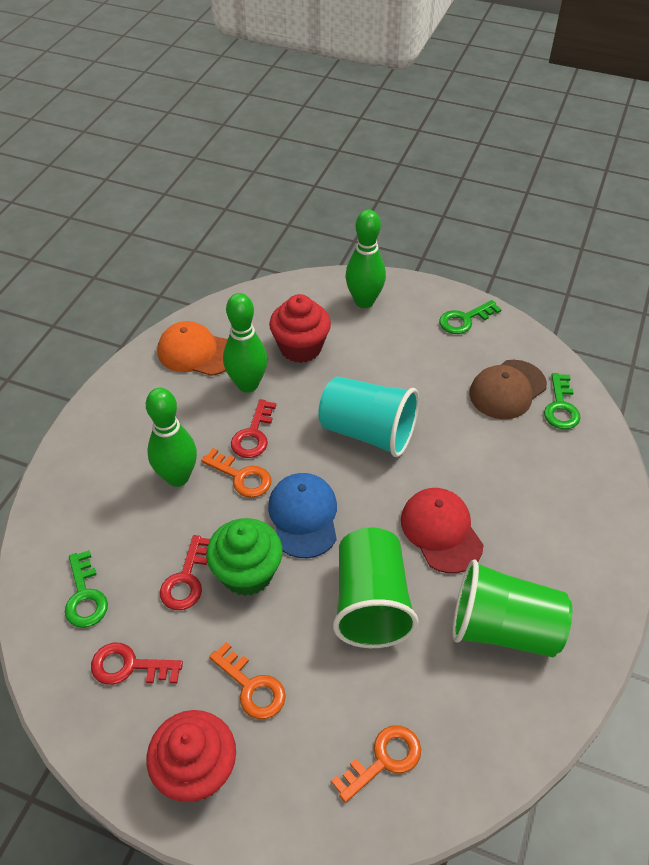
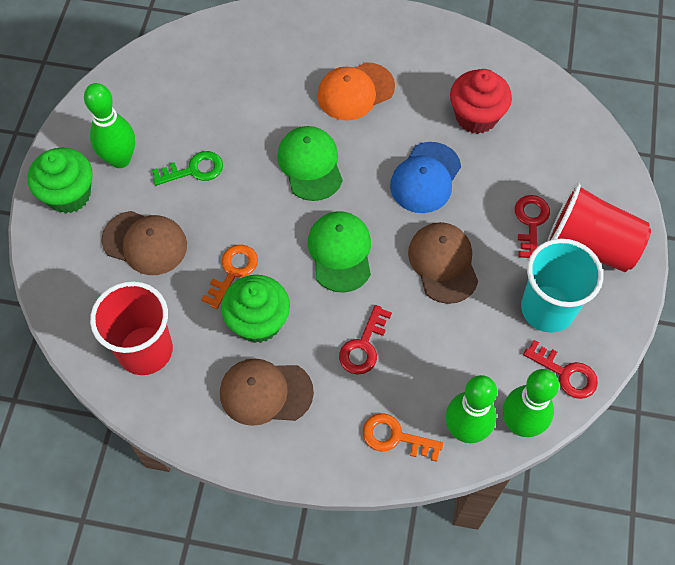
brown cap: [469,360,547,419] = 1 -> [101,211,187,275] [220,359,314,426] [408,222,478,304] = 3
green cap: none = 0 -> [277,126,343,201] [308,211,371,292] = 2
green cup: [333,527,419,648] [453,559,572,657] = 2 -> none = 0
green cupcake: [206,518,283,596] = 1 -> [28,148,92,214] [221,275,290,343] = 2
green key: [65,550,108,628] [439,300,502,334] [544,373,581,429] = 3 -> [152,151,223,186] = 1
orange key: [201,448,271,498] [209,642,286,719] [331,725,421,803] = 3 -> [201,245,258,309] [363,413,443,462] = 2
red cap: [401,488,483,573] = 1 -> none = 0
red cup: none = 0 -> [90,281,173,375] [548,183,651,272] = 2
red cupcake: [146,710,236,802] [269,294,331,363] = 2 -> [450,69,512,134] = 1

